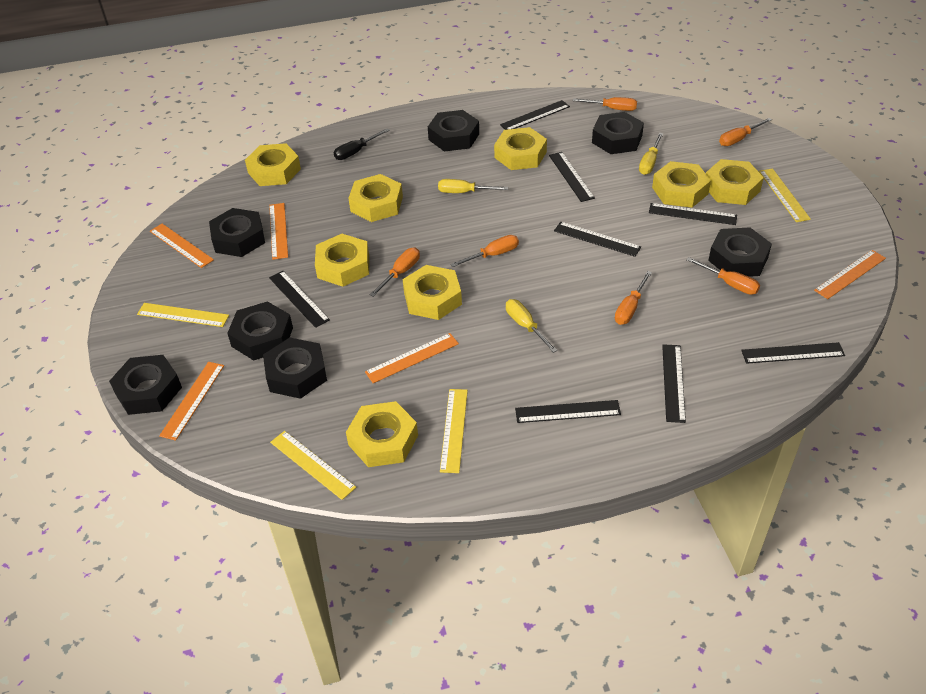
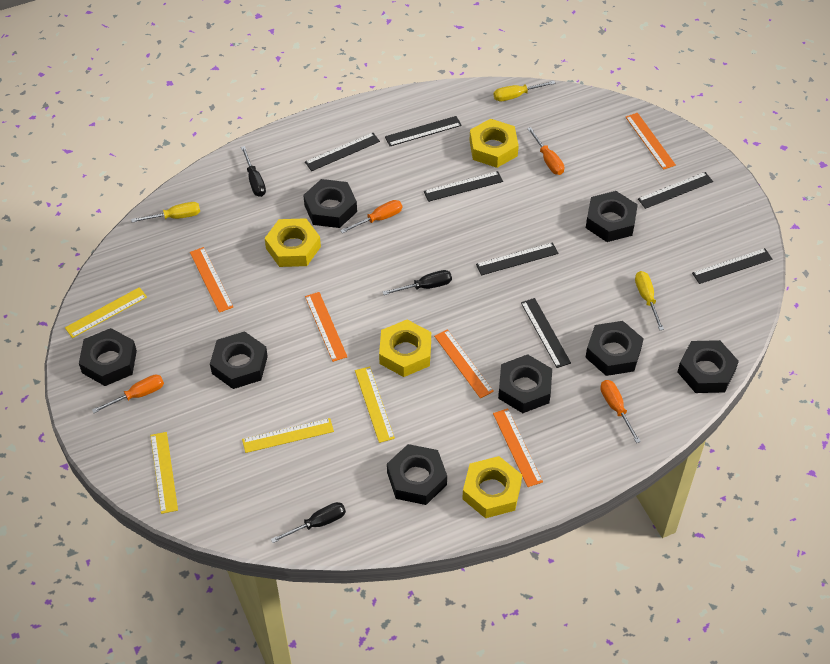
black nut: [109,355,182,415] [209,208,265,257] [227,301,293,360] [263,338,327,399] [428,110,479,151] [592,112,644,154] [708,227,772,277] = 7 -> [79,328,137,386] [210,331,268,389] [303,179,357,228] [387,444,447,505] [498,354,552,413] [585,321,644,376] [586,191,638,242] [678,340,739,393] = 8
black ruler: [269,271,330,328] [500,100,570,130] [515,400,621,423] [549,152,595,202] [554,222,641,257] [649,203,737,225] [662,344,686,423] [741,342,845,364] = 8 -> [305,133,380,171] [385,116,462,146] [424,171,503,202] [476,242,558,276] [521,298,571,368] [638,172,713,209] [692,248,772,284] = 7
black screwdriver: [334,128,390,160] = 1 -> [241,146,266,197] [271,502,346,543] [383,270,452,295] = 3
orange screwdriver: [370,248,420,297] [450,235,519,267] [573,97,637,111] [615,271,652,325] [686,257,760,295] [719,118,772,146] = 6 -> [92,375,164,413] [340,200,402,233] [527,127,564,175] [600,380,641,443] = 4
yellow nut: [245,143,301,186] [315,234,369,287] [346,401,418,467] [348,174,403,222] [403,265,462,320] [494,127,547,170] [652,161,711,208] [706,159,764,205] = 8 -> [265,218,321,267] [379,320,431,377] [462,456,522,518] [469,119,519,168] = 4

